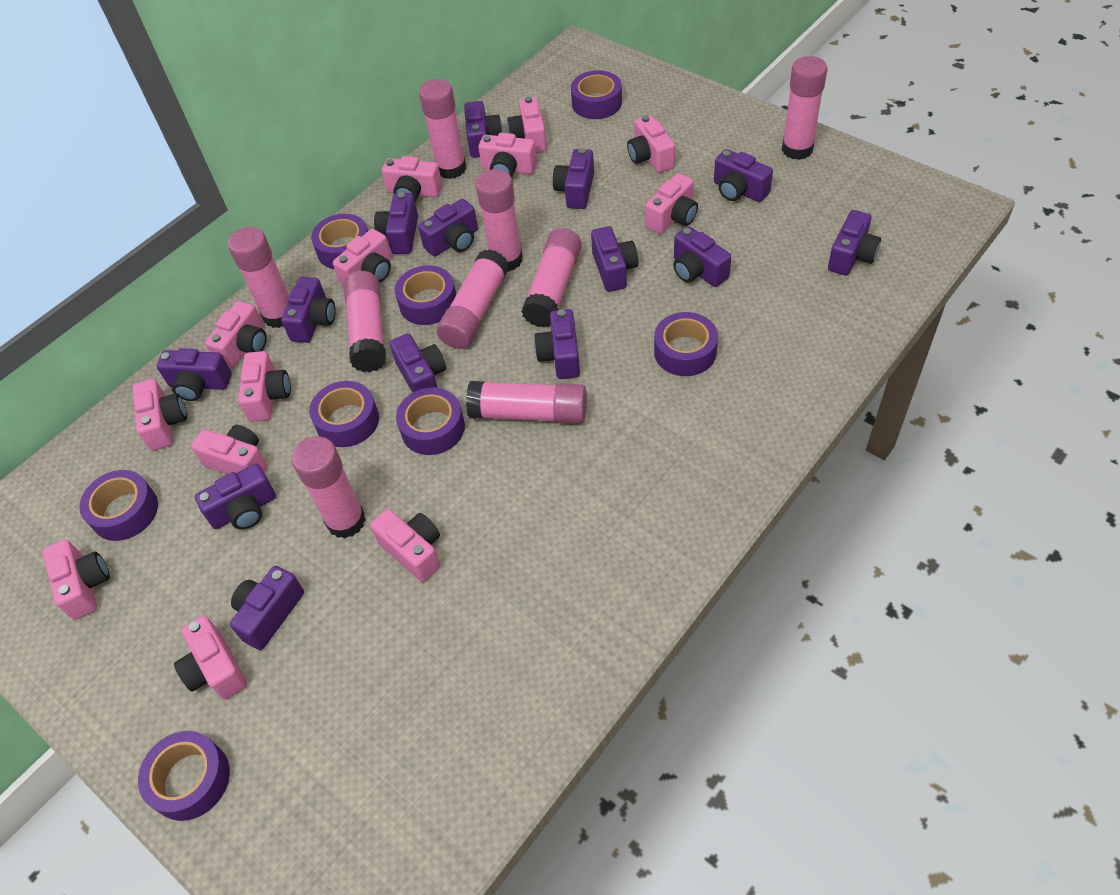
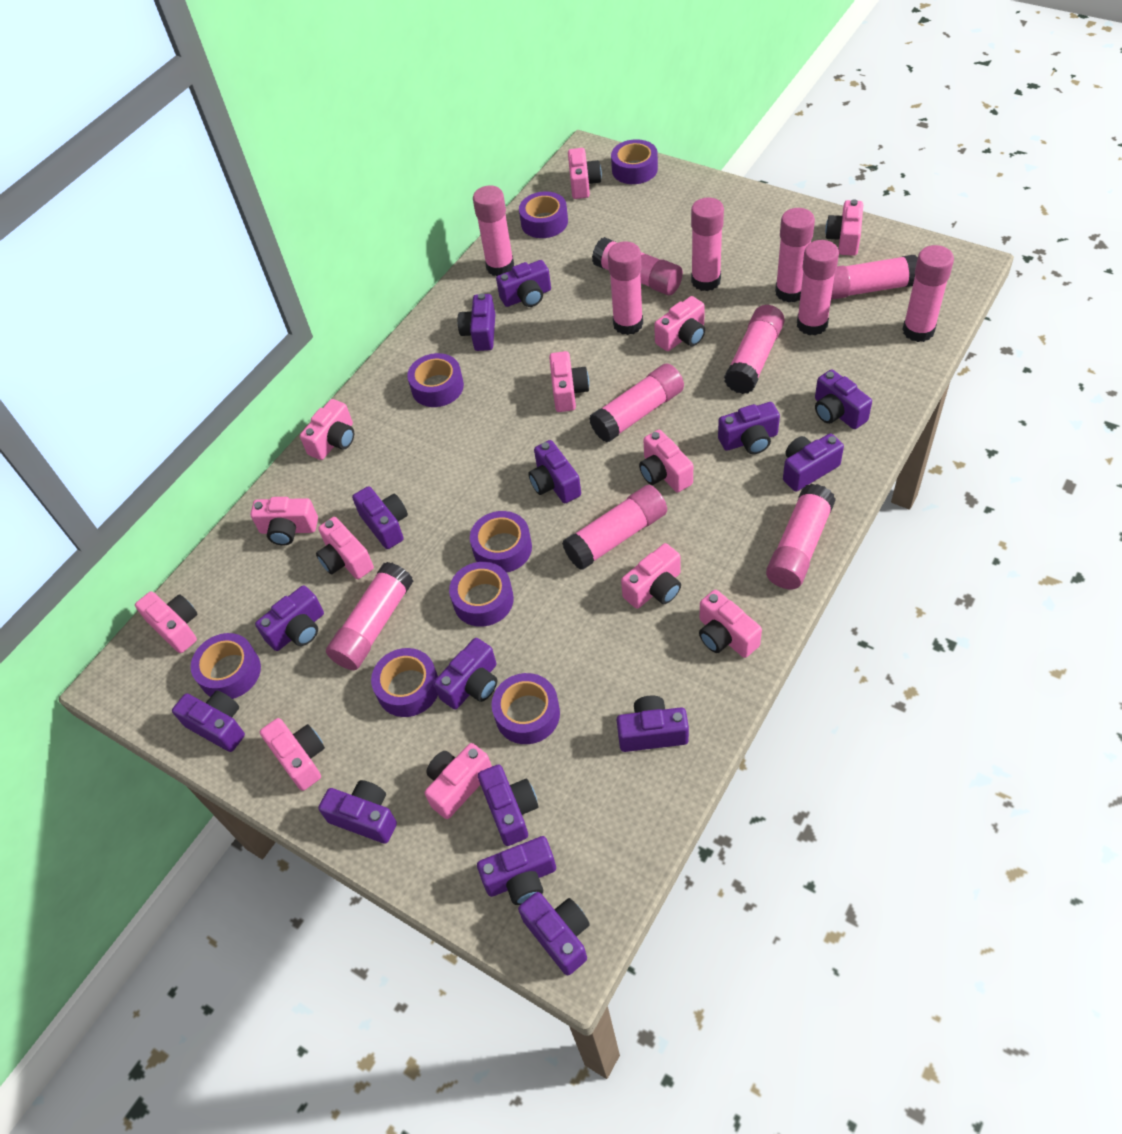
pink glue stick: [228,227,289,328] [291,436,366,538] [344,271,386,372] [419,79,466,179] [437,249,509,349] [466,381,587,424] [475,169,523,272] [521,228,582,327] [782,56,827,160] = 9 -> [326,562,413,670] [473,186,514,276] [562,485,667,570] [589,364,684,442] [592,237,683,295] [608,241,643,335] [691,198,724,291] [724,305,785,394] [766,484,836,589] [775,208,815,303] [797,240,839,336] [831,255,918,300] [902,245,954,342] = 13
purple camera: [157,348,232,401] [195,464,276,530] [230,566,304,650] [281,277,336,343] [374,192,418,254] [390,333,446,393] [418,199,478,256] [464,101,503,158] [534,309,580,379] [553,148,594,209] [591,226,638,292] [673,226,731,287] [714,149,773,202] [828,210,881,276] = 14 -> [172,691,245,752] [255,585,324,651] [318,780,397,844] [352,486,408,549] [434,638,497,709] [458,293,495,351] [477,836,556,905] [478,764,538,846] [496,260,551,307] [518,892,590,975] [528,440,581,503] [617,696,689,752] [718,402,780,454] [783,433,844,492] [815,369,872,429] = 15

